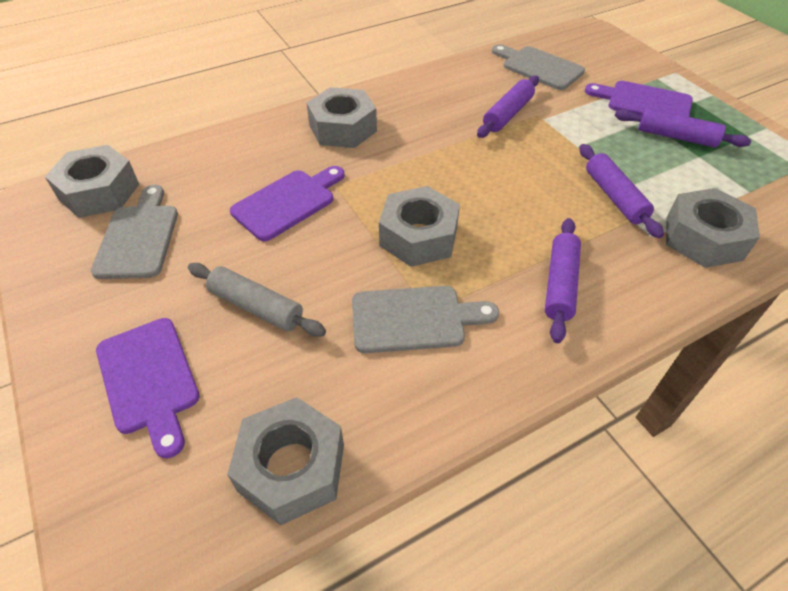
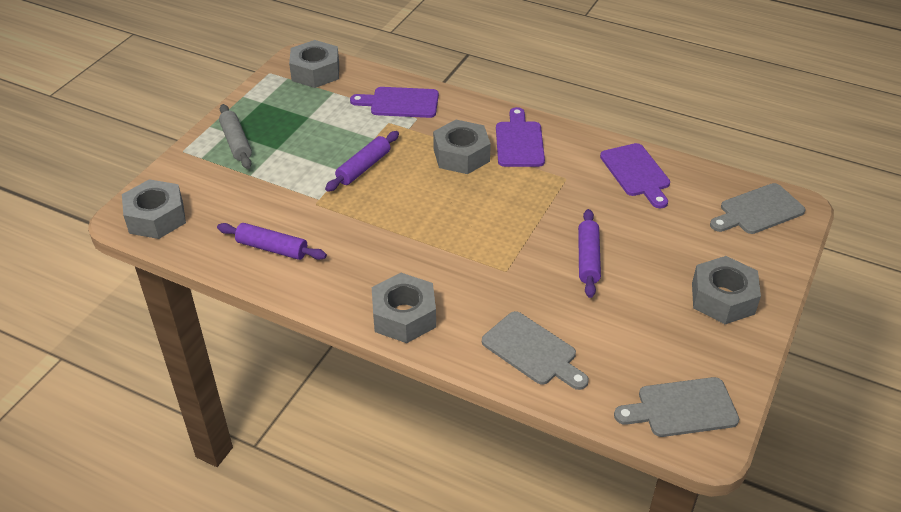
purple rolling pin: [477,76,539,138] [545,218,581,343] [579,144,664,238] [615,108,751,148] = 4 -> [217,223,327,260] [325,131,399,192] [578,209,601,298] = 3

